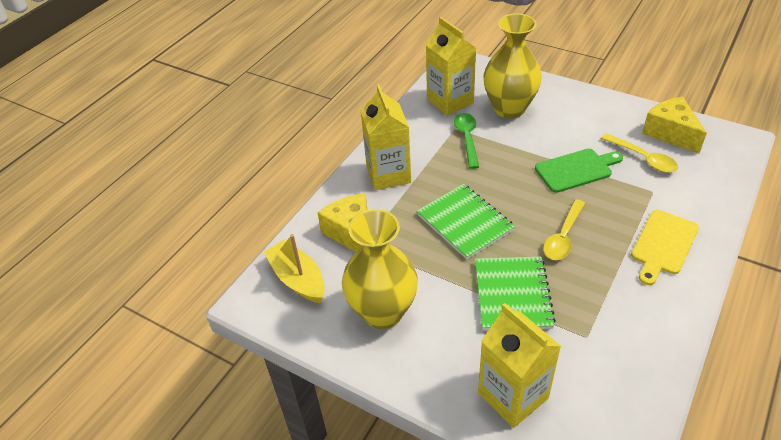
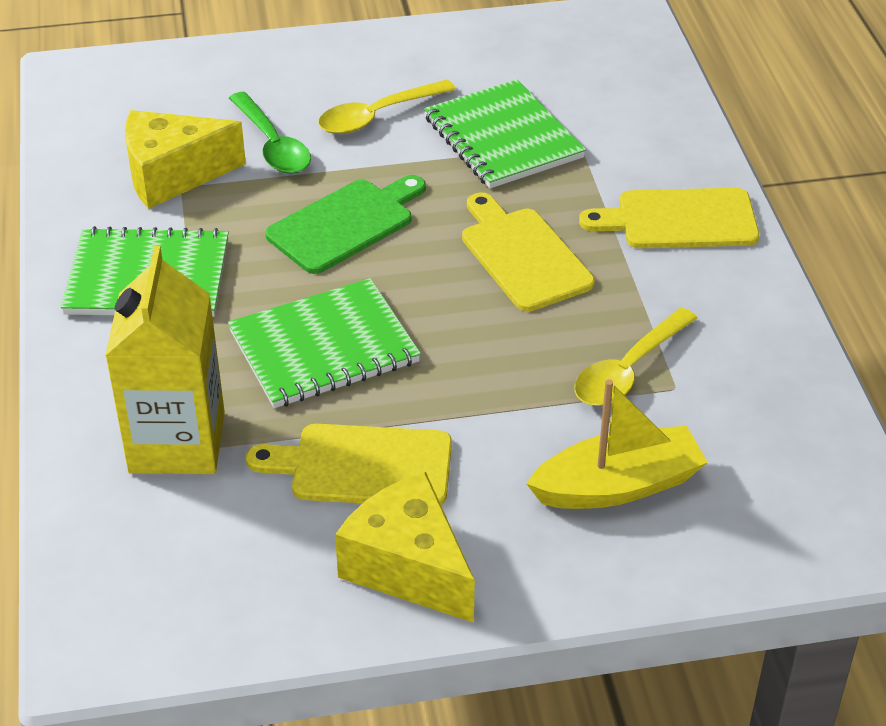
green notebook: [417,184,515,259] [475,257,556,331] = 2 -> [61,226,229,317] [228,278,421,408] [424,79,586,188] = 3
yellow carton: [361,84,411,190] [426,17,476,116] [478,303,561,428] = 3 -> [105,246,225,474] = 1
yellow cutting board: [631,210,699,285] = 1 -> [246,424,452,505] [462,192,595,312] [579,188,759,248] = 3
yellow vase: [342,209,418,329] [484,13,542,118] = 2 -> none = 0

